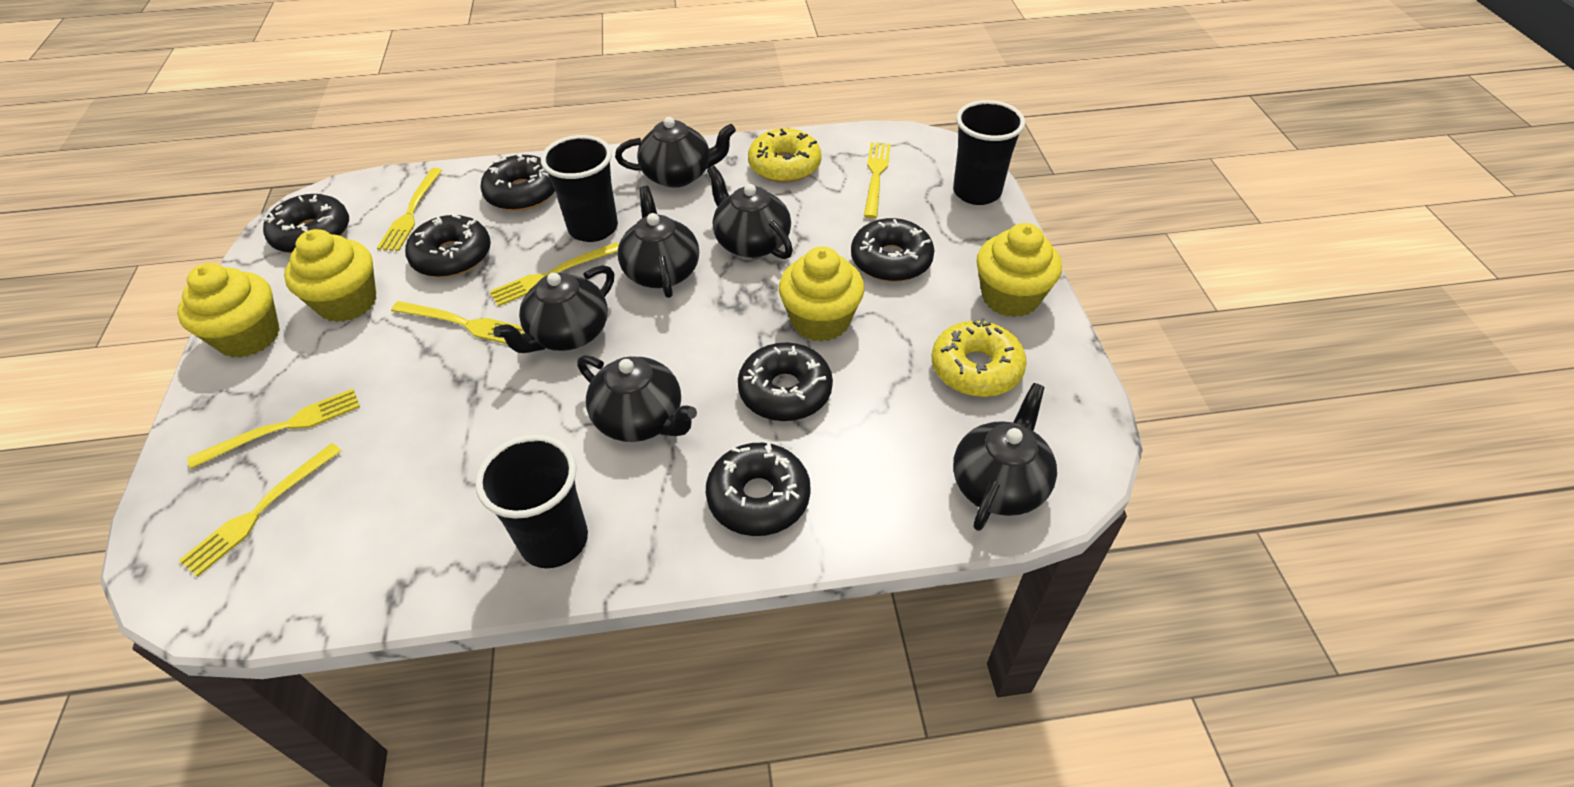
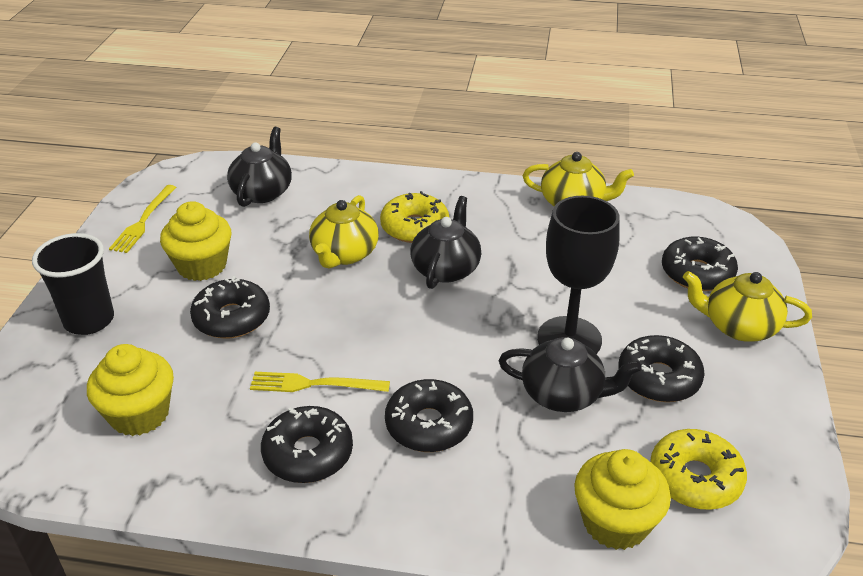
black cup: [475,435,588,568] [541,135,618,242] [953,100,1025,205] = 3 -> [32,233,114,335] = 1
black donut: [263,194,349,253] [405,212,491,278] [480,152,555,211] [706,442,811,536] [738,342,833,421] [851,218,934,282] = 6 -> [190,276,270,339] [261,406,353,483] [385,379,473,452] [618,335,705,402] [662,236,738,291] = 5
black goblet: none = 0 -> [537,196,620,354] = 1
black teapot: [493,265,614,353] [577,355,697,442] [615,117,736,188] [618,186,699,298] [707,166,793,259] [953,383,1057,531] = 6 -> [227,127,292,207] [410,196,481,289] [499,337,642,412] = 3
yellow cupcake: [177,263,280,358] [284,229,376,322] [779,246,864,342] [976,223,1062,317] = 4 -> [87,344,174,436] [160,201,231,281] [574,449,671,550] = 3
yellow fork: [179,443,342,577] [187,389,360,469] [377,168,442,251] [391,301,524,344] [489,242,619,306] [864,142,891,219] = 6 -> [109,185,176,253] [250,372,390,392] = 2
yellow teapot: none = 0 -> [309,195,379,269] [523,152,634,206] [683,271,812,342] = 3

